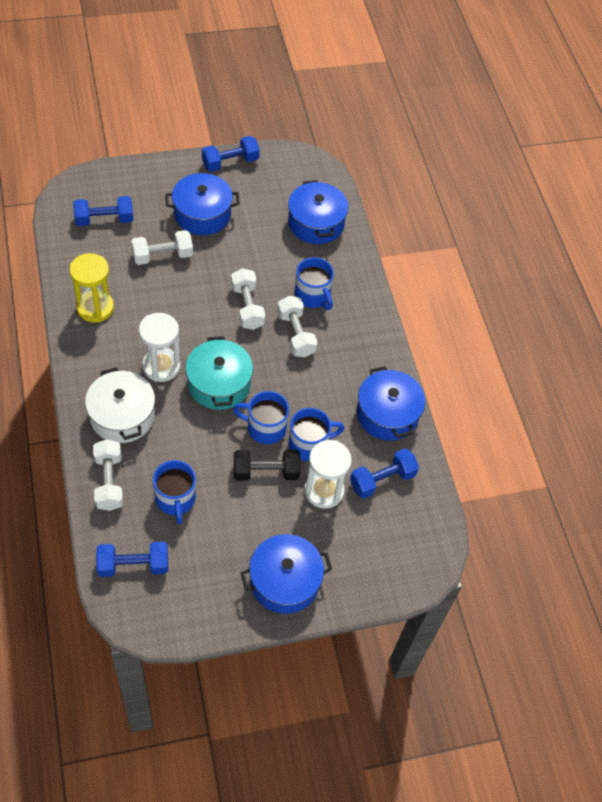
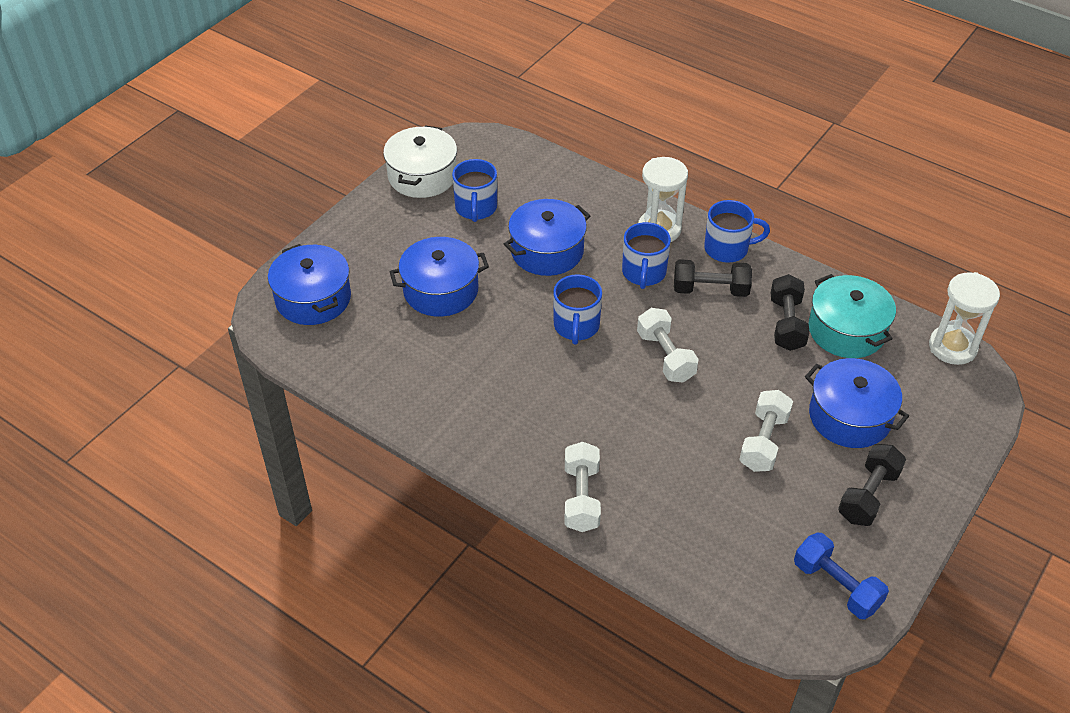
black dumbbell: [234,449,300,481] = 1 -> [674,259,752,297] [770,274,810,351] [838,444,906,526] = 3
blue dumbbell: [73,196,133,226] [96,542,168,577] [202,136,260,172] [350,448,419,499] = 4 -> [794,533,889,619] = 1
white dumbbell: [93,439,123,511] [131,230,193,265] [231,268,265,330] [277,296,317,357] = 4 -> [565,442,601,532] [637,308,699,383] [739,390,793,472] = 3
yellow hourglass: [69,253,114,323] = 1 -> none = 0

